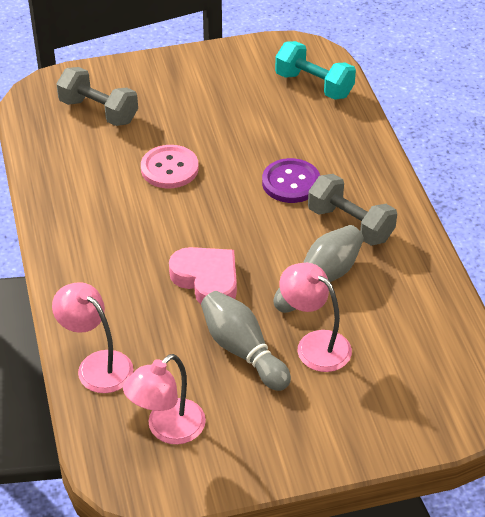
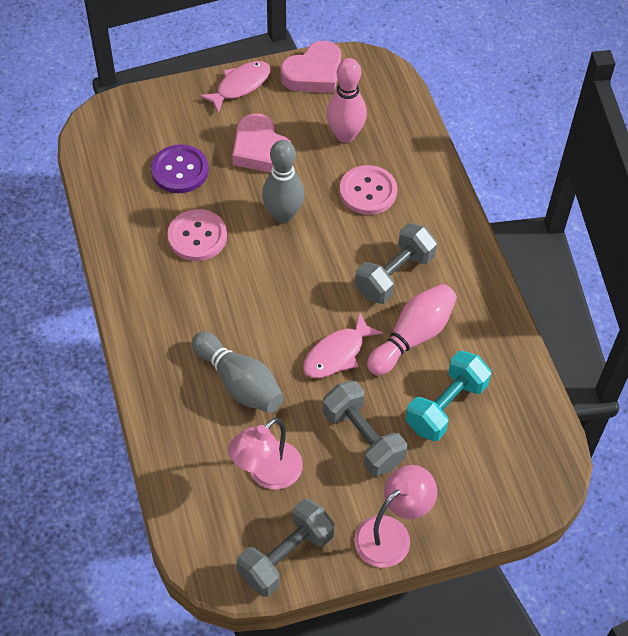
grey dumbbell: [56,67,138,126] [308,174,397,246] = 2 -> [237,499,335,597] [322,380,407,476] [355,223,437,304] = 3
pink bowling pin: none = 0 -> [326,58,367,143] [367,284,457,376] = 2
pink button: [141,145,199,188] = 1 -> [168,209,227,261] [340,165,397,215] = 2
pink fish: none = 0 -> [199,61,271,113] [303,313,383,378] = 2
pink heart: [169,247,237,304] = 1 -> [232,113,292,173] [281,41,341,93] = 2
pink lamp: [52,282,133,393] [123,354,206,444] [279,263,352,372] = 3 -> [228,418,303,490] [354,465,437,568] = 2

